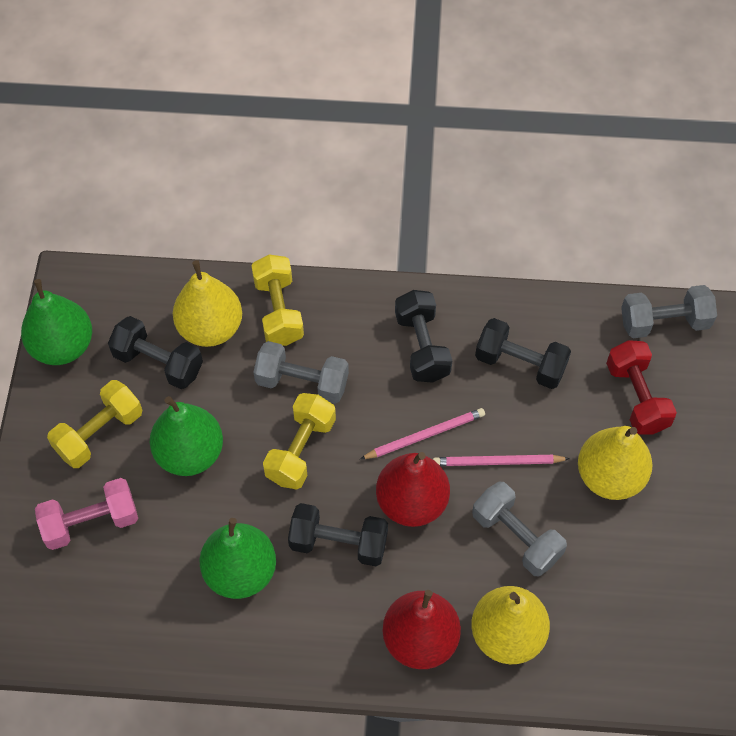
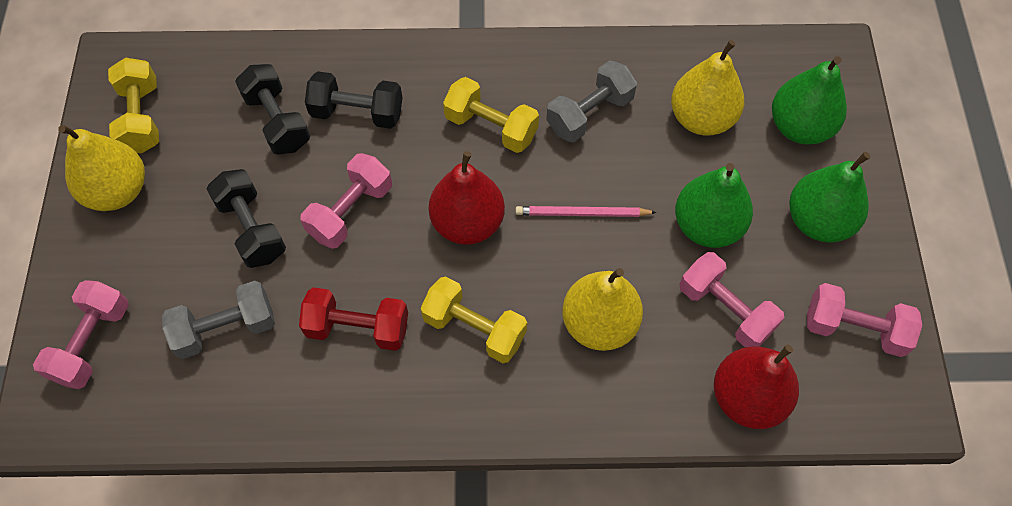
black dumbbell: [108,316,203,389] [288,503,388,566] [395,290,452,383] [475,318,571,389] = 4 -> [207,169,286,268] [235,64,310,155] [305,71,402,129] = 3
grey dumbbell: [254,341,349,404] [472,482,567,577] [621,285,717,338] = 3 -> [162,281,275,359] [546,61,637,142] = 2
pink dumbbell: [35,478,138,550] = 1 -> [33,280,129,389] [300,153,392,249] [679,252,784,348] [807,283,922,357] = 4
pink pencil: [360,408,485,459] [433,455,570,466] = 2 -> [516,206,657,217] = 1

